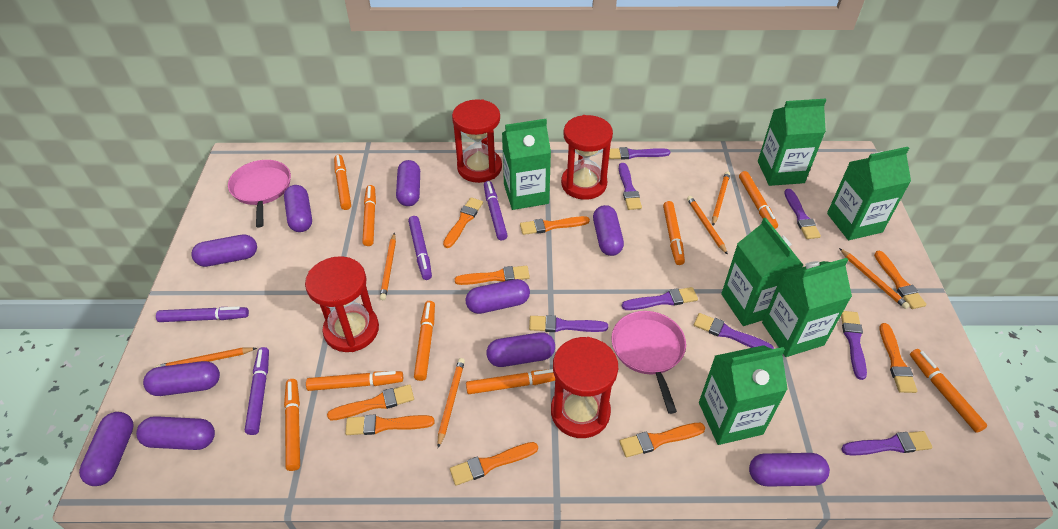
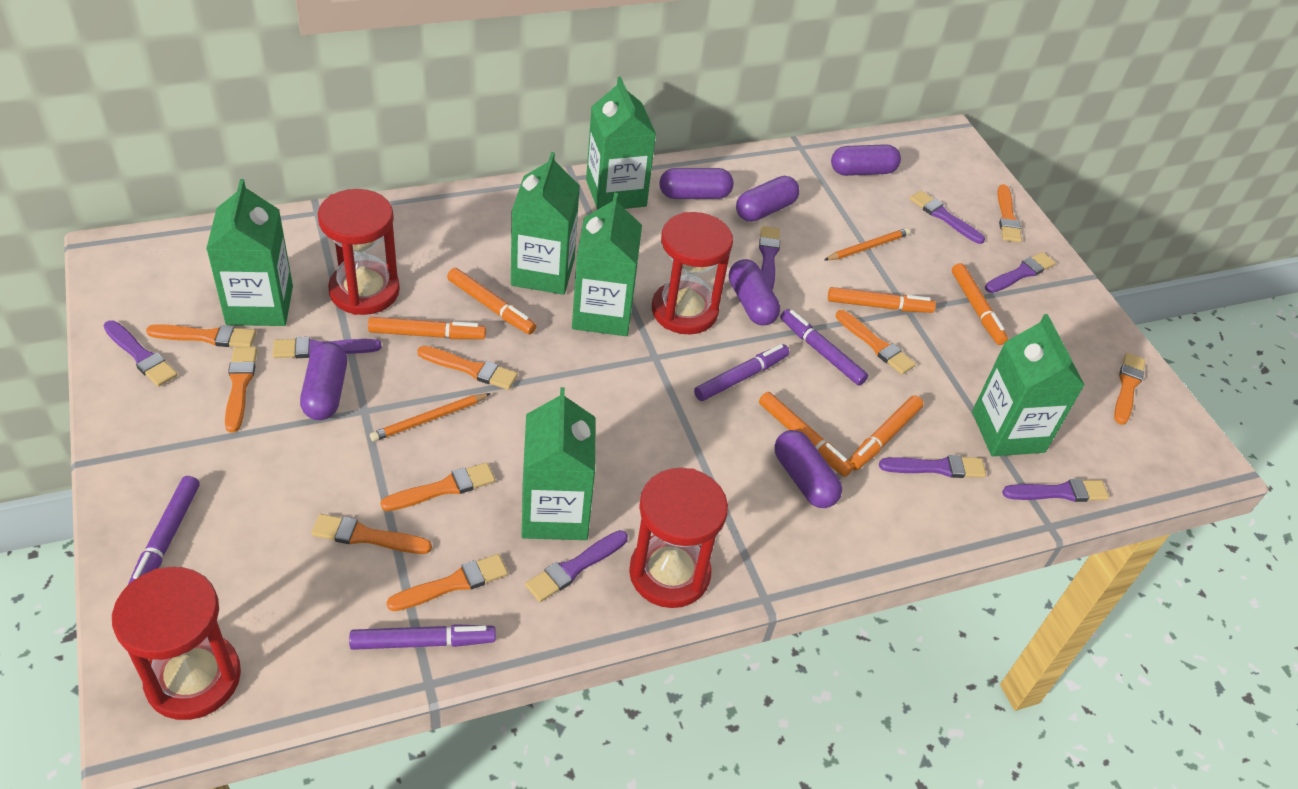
orange marker: [284,379,300,471] [306,371,403,391] [334,155,351,210] [362,185,376,246] [414,301,435,381] [466,369,555,394] [663,201,685,265] [739,171,778,229] [910,349,987,433] = 9 -> [368,317,486,339] [447,268,536,334] [759,392,853,477] [828,287,936,313] [848,395,924,471] [952,263,1008,345] = 6
orange pencil: [155,347,257,368] [380,232,396,300] [437,358,465,448] [687,196,728,255] [712,171,730,225] [839,248,910,309] = 6 -> [370,393,491,441] [824,228,911,260] = 2
pink pan: [228,160,291,227] [611,311,686,414] = 2 -> none = 0
purple capsule: [79,412,134,486] [136,416,215,450] [143,361,220,396] [191,234,257,267] [284,185,312,232] [396,160,420,206] [465,279,530,314] [487,332,555,367] [593,205,624,256] [749,453,830,487] = 10 -> [300,342,347,420] [659,168,734,199] [729,259,780,325] [736,176,799,222] [774,430,842,508] [831,144,901,176] = 6

